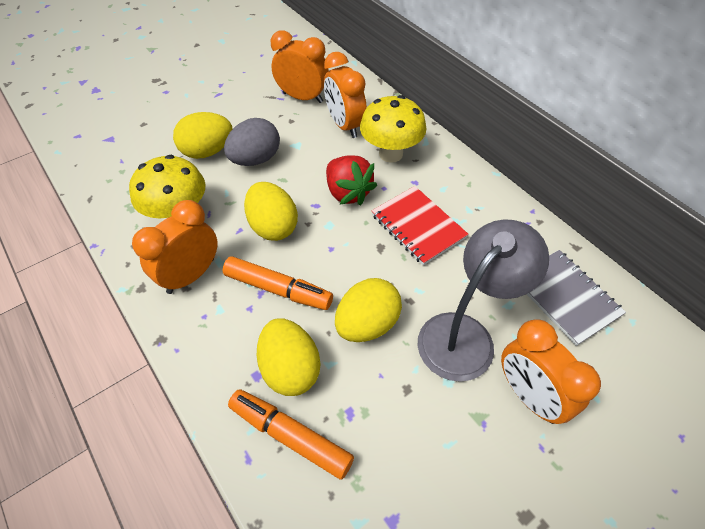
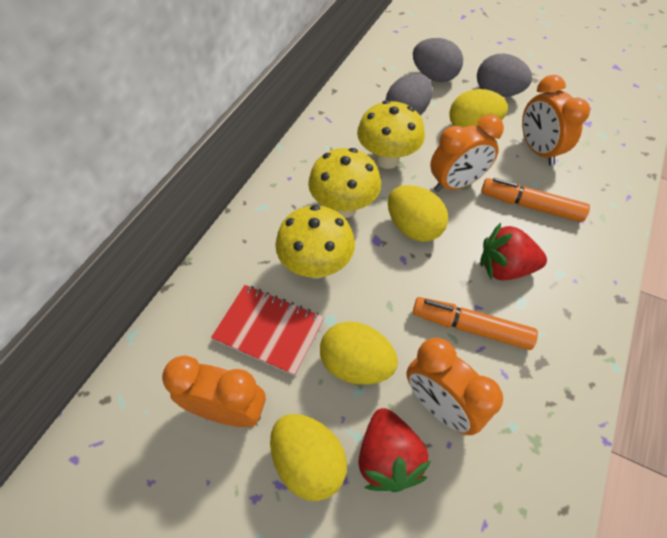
grey egg: [224,118,280,166] = 1 -> [386,73,433,115] [413,38,463,82] [477,53,532,97] = 3
grey lamp: [418,219,549,382] = 1 -> none = 0
grey notebook: [527,250,626,346] = 1 -> none = 0
red strawberry: [326,155,377,206] = 1 -> [358,408,431,492] [480,223,547,280] = 2
yellow mushroom: [129,155,206,219] [360,95,426,163] = 2 -> [275,205,355,279] [308,148,381,218] [357,100,425,169] = 3

